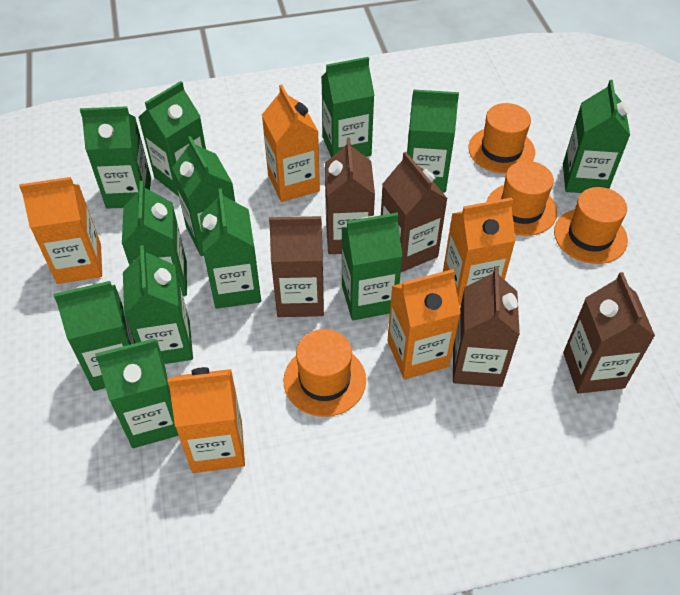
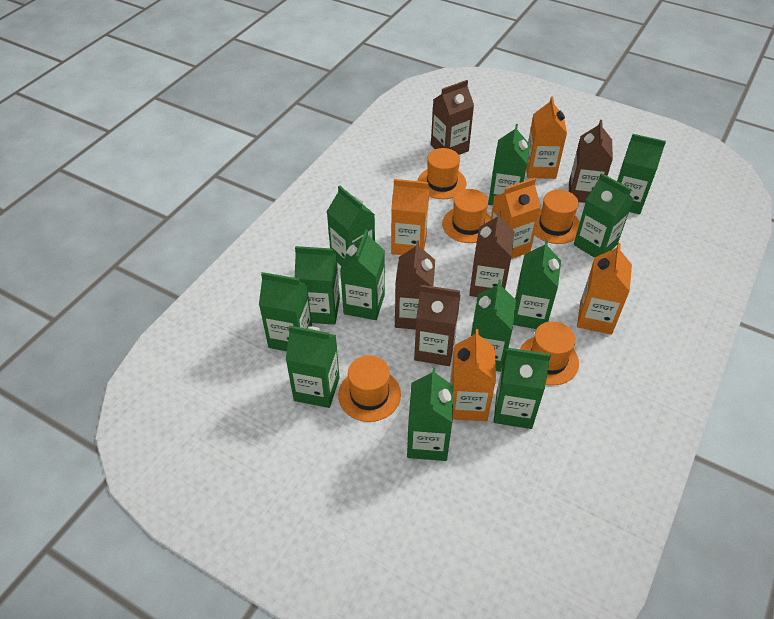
orange hat: [284,329,366,417] [468,103,535,174] [487,161,557,236] [554,187,628,264] = 4 -> [338,355,401,422] [418,148,467,199] [442,189,491,243] [520,321,579,386] [534,190,580,244] = 5

